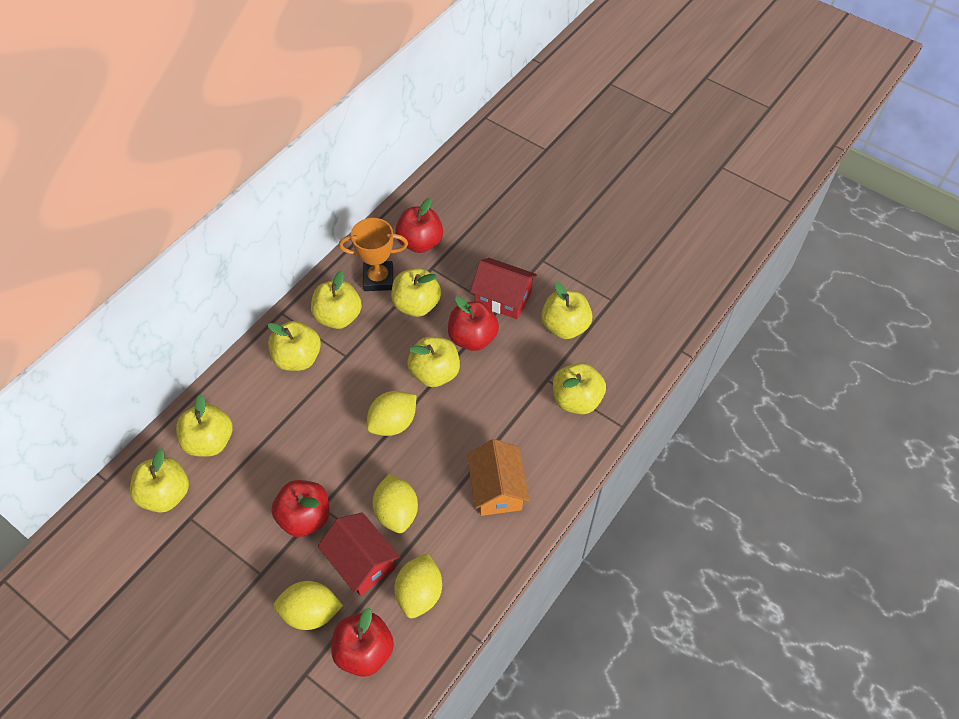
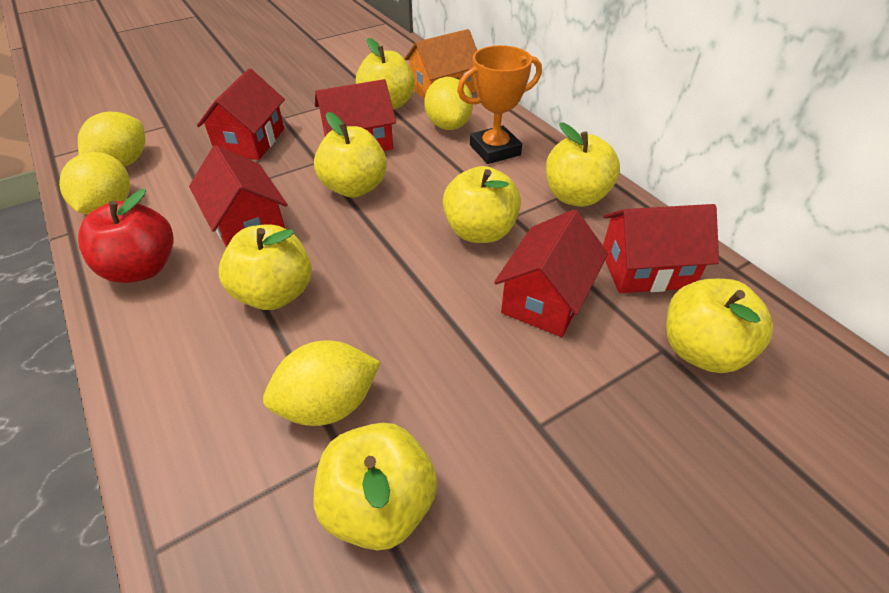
red apple: [271,480,330,537] [331,608,394,677] [395,198,443,253] [448,296,499,351] = 4 -> [78,189,174,283] = 1
red house: [318,512,400,596] [470,258,537,319] = 2 -> [189,145,288,248] [197,68,285,160] [315,79,396,151] [494,209,608,337] [603,204,719,293] = 5
yellow apple: [130,449,189,513] [176,394,233,457] [268,321,321,371] [311,270,362,329] [391,268,441,317] [408,337,460,387] [541,282,592,339] [553,363,606,414] = 8 -> [219,224,312,310] [314,112,387,198] [314,423,438,550] [356,38,415,110] [443,166,521,243] [546,122,620,207] [666,279,773,373] = 7

